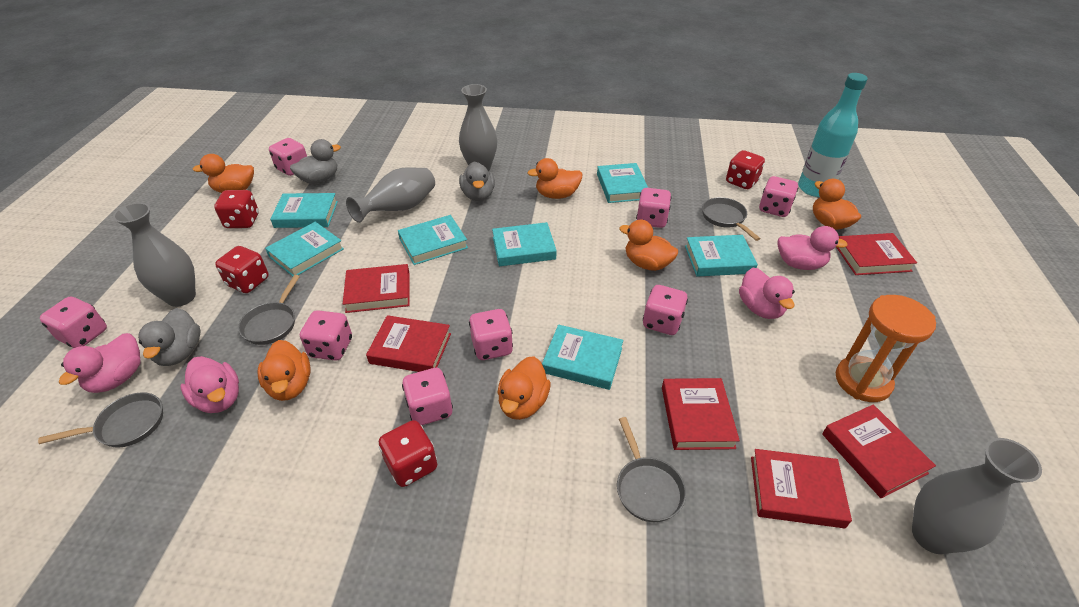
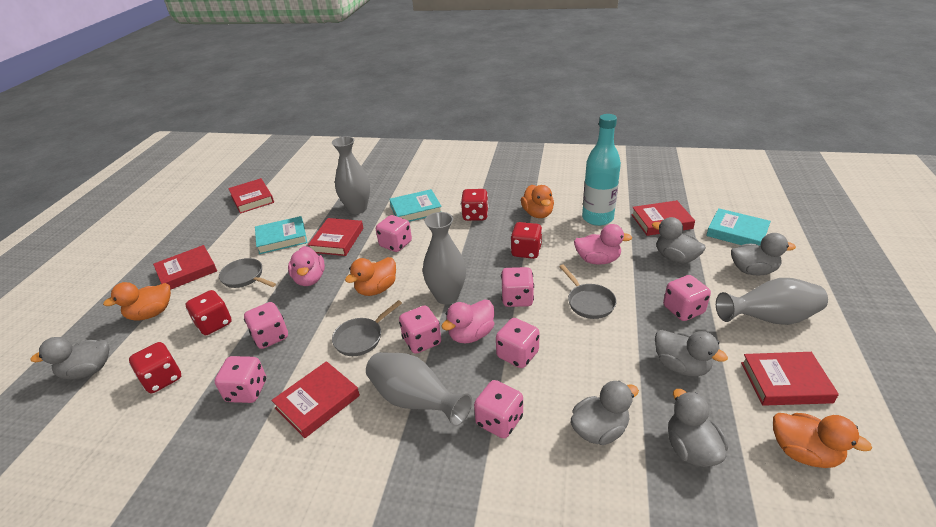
grey duck: [138,308,200,366] [290,139,341,184] [459,161,495,201] = 3 -> [30,337,110,380] [571,381,639,445] [652,217,706,263] [655,330,728,377] [668,389,728,467] [731,233,796,275] = 6
grey pan: [38,392,163,447] [238,275,300,345] [617,417,686,522] [702,197,761,241] = 4 -> [219,258,276,288] [332,300,402,356] [559,265,617,319] = 3
orange duck: [193,154,254,193] [257,340,310,401] [497,356,551,420] [528,158,582,199] [619,220,678,271] [813,179,861,230] = 6 -> [103,282,171,321] [345,257,396,296] [521,185,554,218] [773,413,872,468] = 4
orange hourglass: [836,295,936,402] = 1 -> none = 0
pink duck: [59,333,141,393] [180,356,239,413] [739,268,795,319] [778,226,848,270] = 4 -> [288,246,325,286] [441,299,494,344] [574,224,633,264] = 3
turquoise book: [265,222,344,276] [270,193,338,228] [398,215,468,265] [492,222,557,266] [542,325,623,390] [597,163,648,203] [685,235,758,276] = 7 -> [255,216,307,254] [390,189,442,222] [706,208,771,246] = 3

